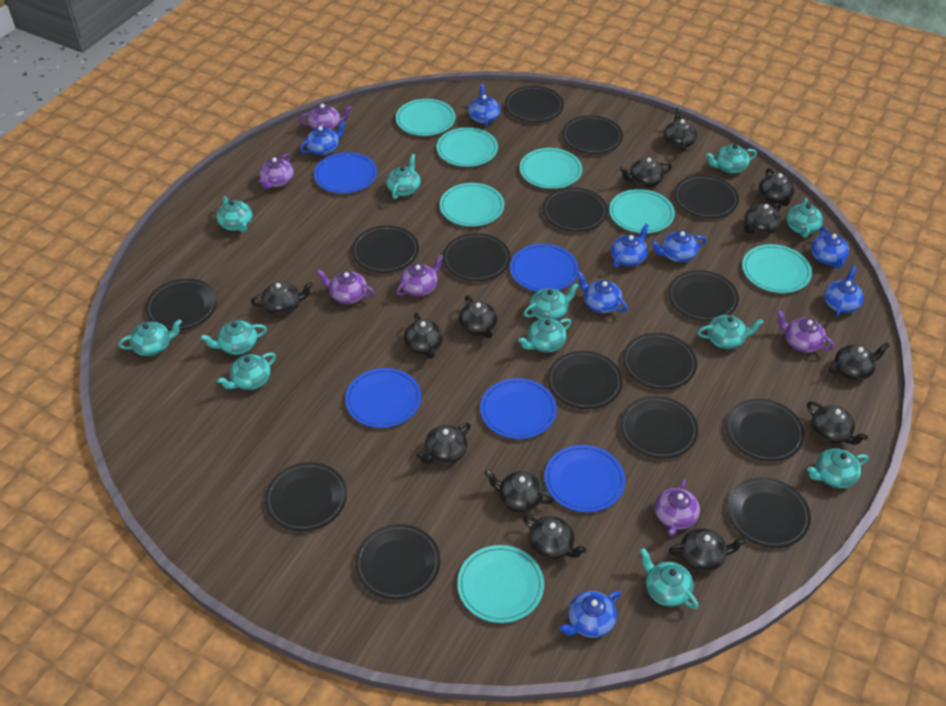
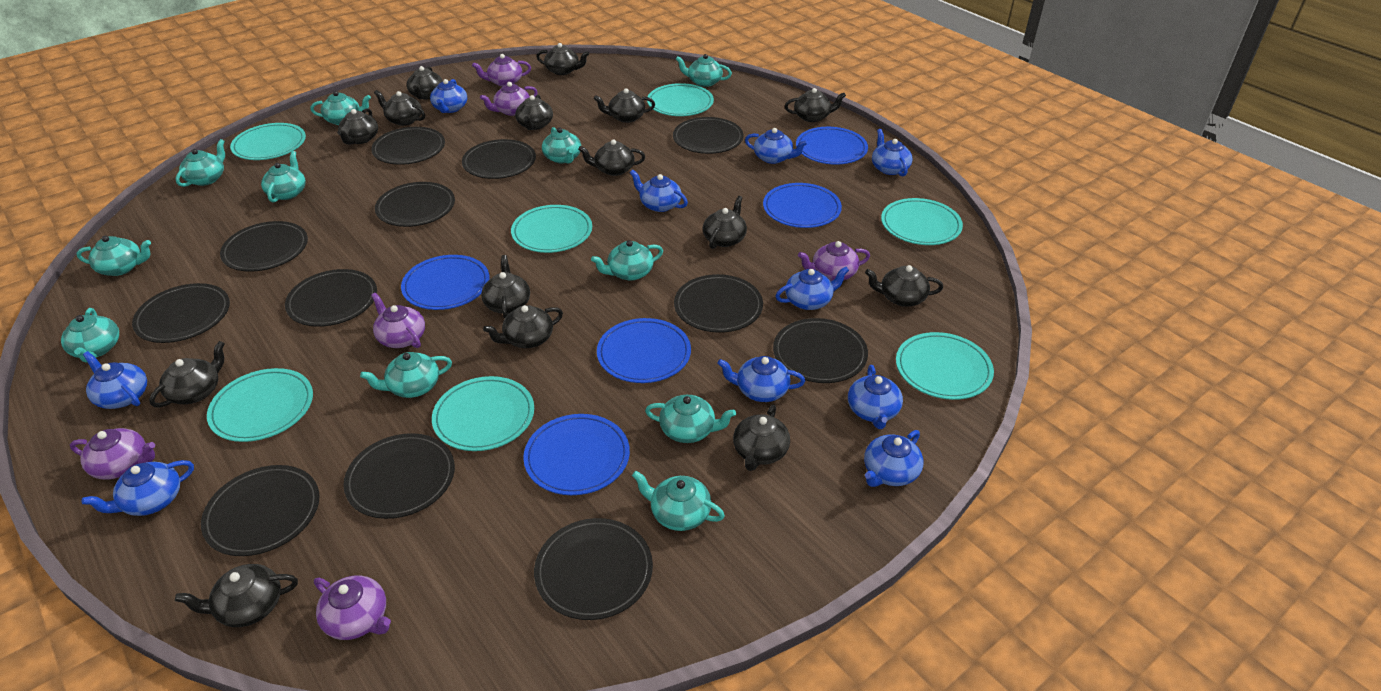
black plate: [145,279,217,330] [265,462,347,531] [351,225,419,273] [355,524,441,600] [443,233,510,281] [505,86,564,122] [543,187,608,232] [547,351,623,409] [562,115,623,154] [620,396,698,459] [623,333,697,390] [668,270,739,321] [674,175,739,218] [725,399,805,462] [727,477,811,548] = 15 -> [132,283,230,343] [201,465,320,556] [220,221,308,272] [285,269,377,327] [343,433,455,519] [371,127,445,165] [375,182,455,227] [462,139,536,179] [534,518,653,620] [673,117,743,154] [674,274,763,333] [773,318,868,383] = 12
black teapot: [251,282,313,315] [404,313,443,359] [416,423,471,464] [459,295,498,338] [485,470,554,512] [523,515,586,559] [620,158,672,187] [664,107,697,152] [669,528,747,572] [743,203,781,235] [759,168,795,206] [807,401,868,445] [829,343,890,380] = 13 -> [149,341,225,407] [175,564,298,627] [337,108,378,144] [374,90,425,126] [407,66,443,99] [481,255,530,318] [483,305,563,348] [515,95,553,130] [536,43,589,75] [578,139,645,176] [594,88,655,123] [703,196,747,249] [733,405,790,471] [785,88,846,122] [865,265,943,307] = 15
blue teapot: [300,120,346,155] [468,84,500,126] [560,591,621,638] [577,271,628,313] [611,224,649,267] [651,231,707,262] [811,227,849,269] [824,266,864,317] = 8 -> [82,460,194,516] [83,351,147,409] [430,79,467,113] [630,170,688,212] [717,356,805,402] [745,128,808,164] [775,267,849,310] [848,365,903,429] [864,430,923,487] [872,129,913,176] = 10
turquoise teapot: [118,319,182,356] [200,320,267,355] [216,196,253,232] [217,352,276,390] [386,154,421,199] [518,318,571,353] [523,283,579,320] [640,548,698,609] [698,315,764,349] [706,144,757,174] [786,198,823,238] [807,449,869,488] = 12 -> [61,308,119,363] [76,236,151,276] [176,139,225,187] [261,151,306,202] [310,91,371,125] [360,352,452,398] [542,127,581,163] [591,240,663,281] [632,471,725,531] [645,395,736,443] [676,54,732,87] = 11

